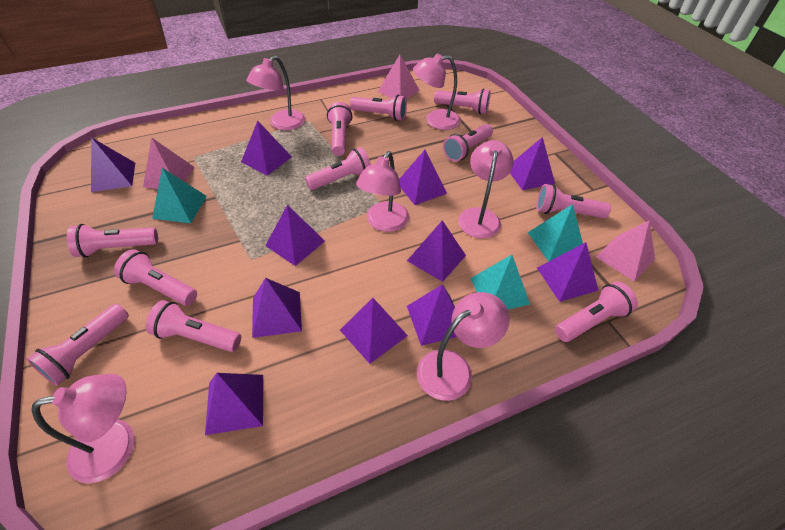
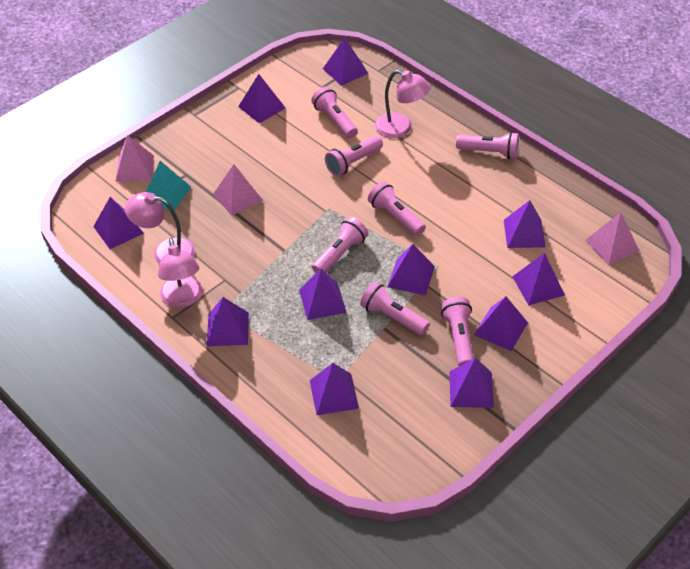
pink flashlight: [27,304,129,386] [67,224,158,258] [114,249,197,306] [146,300,241,352] [305,147,371,190] [327,102,352,156] [350,95,407,121] [434,88,490,114] [443,124,493,162] [536,184,611,218] [555,281,638,342] = 11 -> [311,86,358,138] [312,217,368,273] [325,136,383,176] [360,282,430,335] [368,181,426,236] [441,297,474,366] [456,132,519,159] = 7
pink lamp: [31,374,135,483] [246,56,305,130] [356,151,409,232] [413,54,461,130] [417,292,509,401] [458,140,514,238] = 6 -> [125,192,195,264] [158,238,202,308] [375,70,431,138] = 3
turquoise pyramid: [152,168,207,223] [470,255,530,310] [527,204,583,262] = 3 -> [146,161,191,210] = 1

